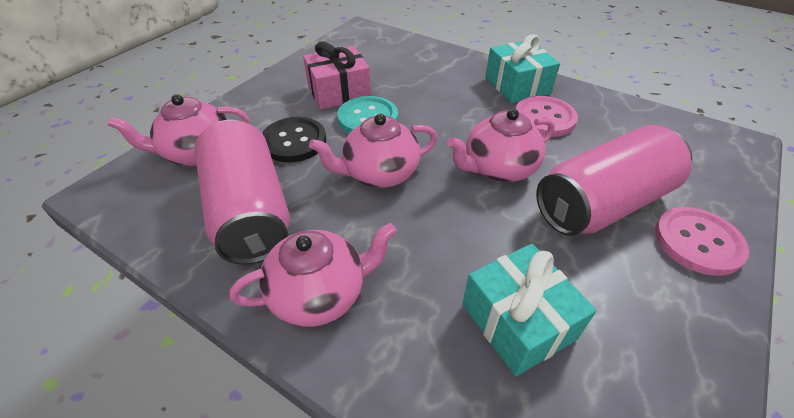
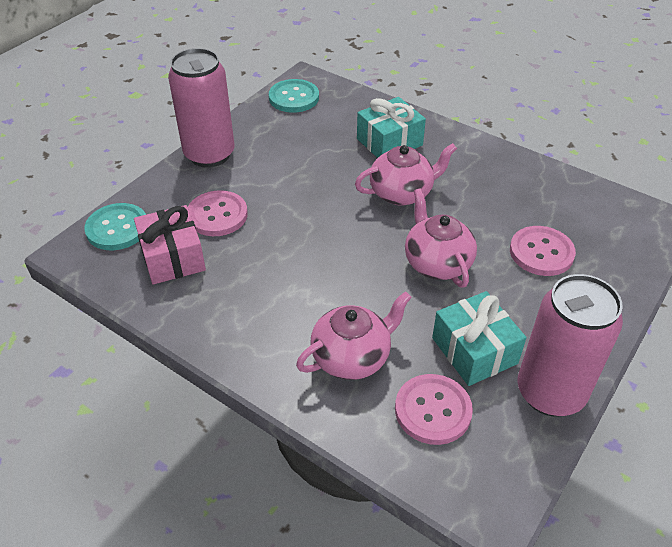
black button: [262,117,326,162] = 1 -> none = 0
pink button: [516,96,578,137] [655,207,749,276] = 2 -> [188,190,248,236] [395,374,473,445] [510,226,576,276] = 3
pink teapot: [108,94,249,166] [229,223,397,327] [309,114,437,188] [447,109,555,182] = 4 -> [296,291,412,380] [355,143,457,206] [405,188,477,287] = 3
turquoise button: [337,96,398,134] = 1 -> [84,203,146,250] [269,79,319,113] = 2

